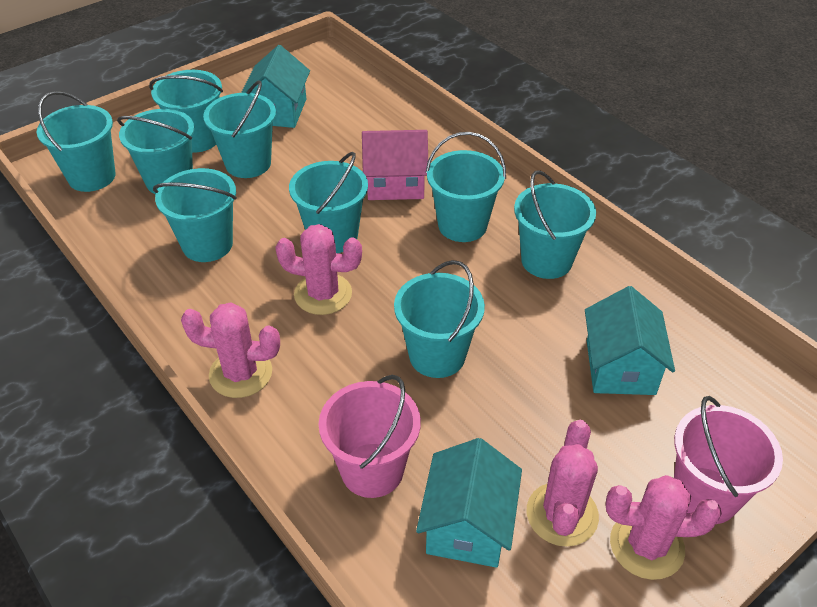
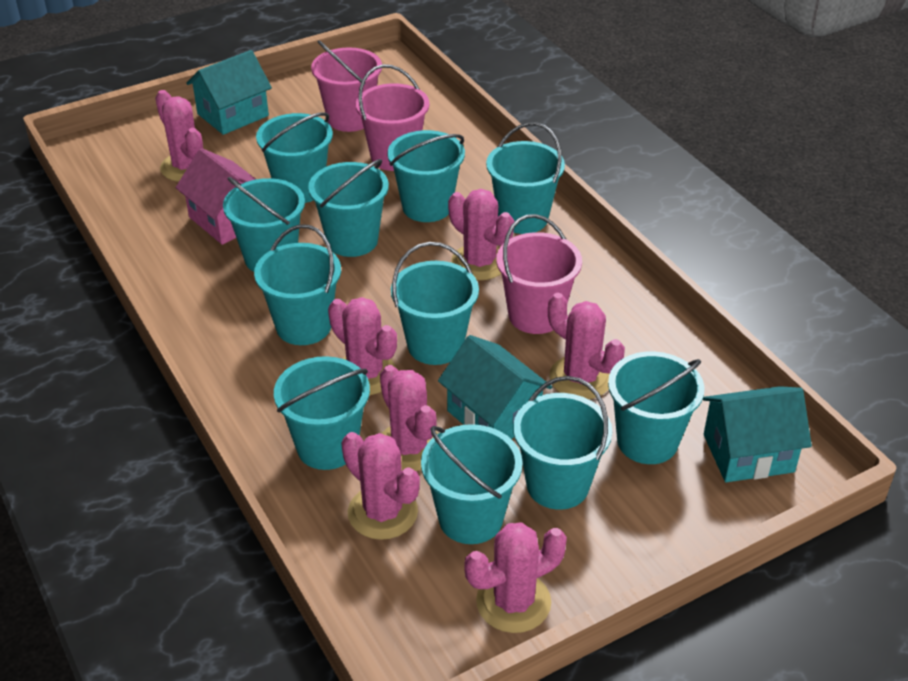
pink bucket: [319,375,421,498] [674,396,783,524] = 2 -> [311,40,382,132] [356,64,430,171] [496,214,582,334] = 3
pink cactus: [181,302,280,398] [275,224,362,315] [527,420,599,547] [606,475,722,580] = 4 -> [155,90,203,182] [328,297,397,395] [341,432,420,540] [380,365,438,471] [448,189,514,280] [464,522,567,633] [548,293,625,399] = 7
turquoise bucket: [37,91,115,192] [117,109,194,195] [149,70,223,153] [153,168,237,262] [203,81,276,178] [289,152,368,253] [394,260,485,378] [425,132,506,242] [514,170,596,279] = 9 -> [223,177,305,272] [254,224,341,345] [256,112,333,203] [274,356,370,470] [308,159,389,257] [387,130,465,222] [391,242,479,365] [421,424,523,544] [486,122,565,234] [513,376,612,510] [608,351,705,464] = 11

